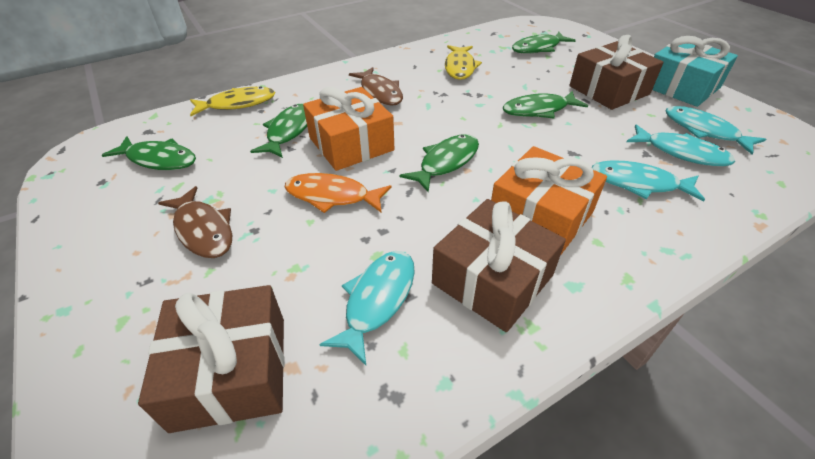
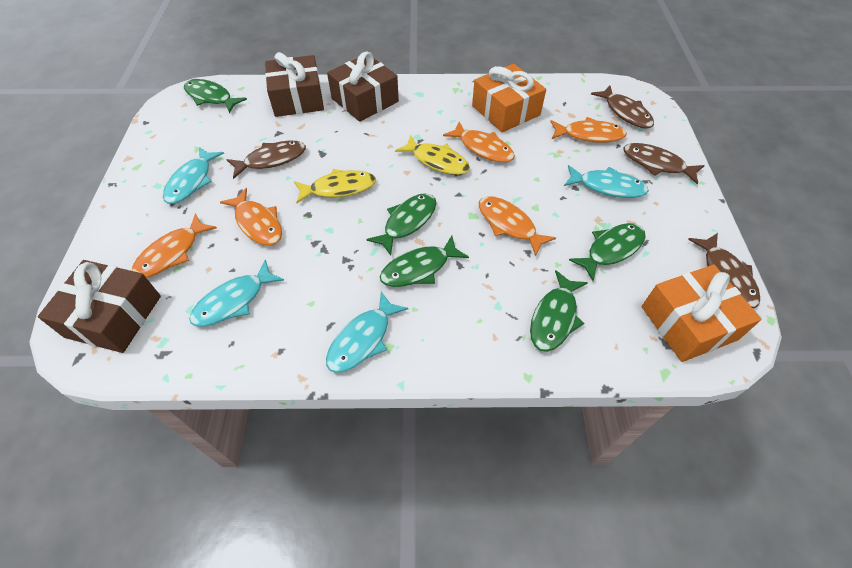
brown fish: [158,186,232,258] [349,67,403,106] = 2 -> [226,141,306,179] [591,86,654,129] [624,143,705,185] [688,233,760,308] = 4
orange fish: [285,173,391,213] = 1 -> [132,213,217,278] [220,188,282,245] [443,122,515,163] [479,196,556,256] [550,117,627,142] = 5
turquoise gift: [652,36,738,107] = 1 -> none = 0

